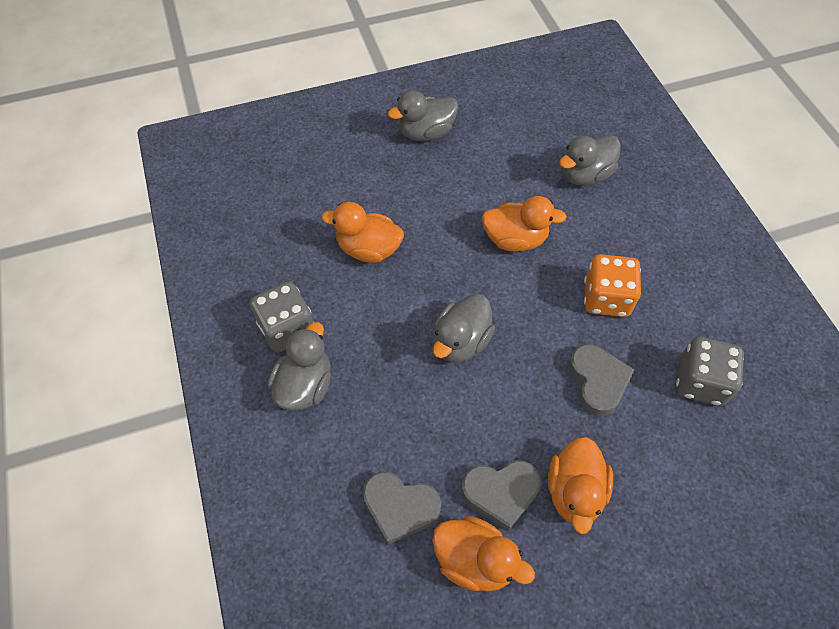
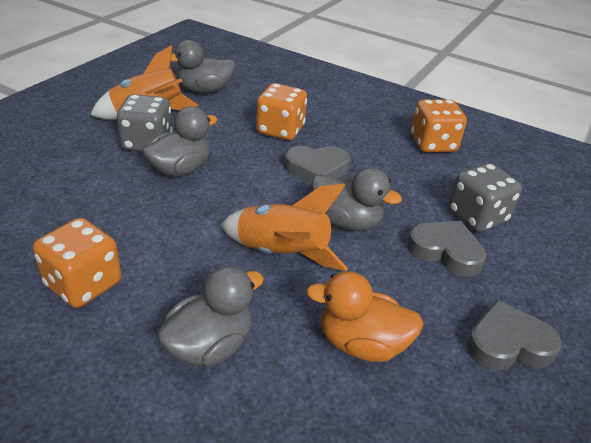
orange dice: [584,254,641,317] = 1 -> [33,218,122,308] [256,83,307,140] [411,99,467,152] = 3
orange duck: [321,202,404,263] [432,516,535,591] [482,196,567,252] [548,437,613,534] = 4 -> [306,271,424,362] = 1
orange rocket: none = 0 -> [90,45,198,120] [221,183,348,271] = 2

